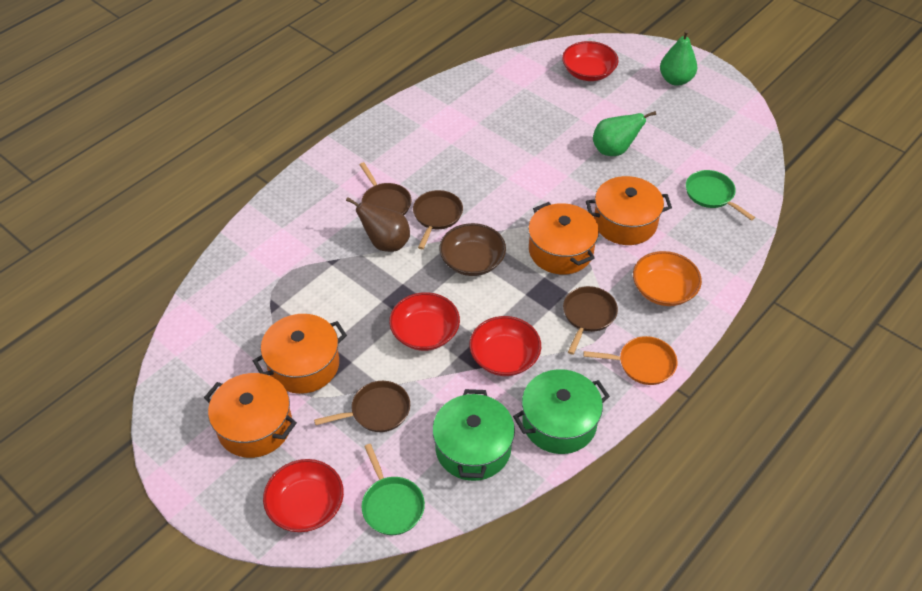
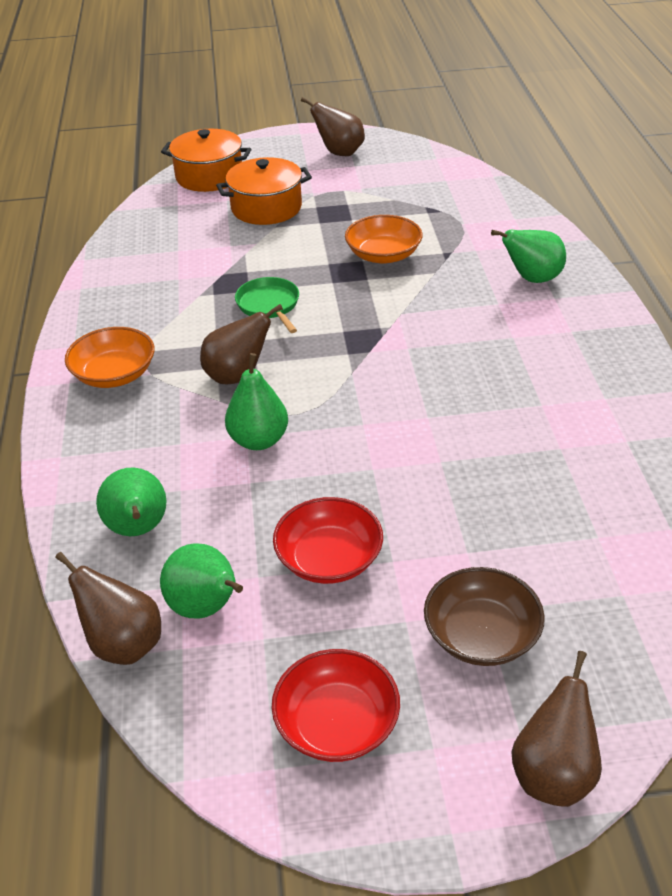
brown pan: [314,381,410,432] [359,162,411,215] [413,190,463,249] [563,286,618,355] = 4 -> none = 0
brown pear: [346,197,410,252] = 1 -> [56,552,161,665] [200,304,283,384] [301,97,365,156] [511,651,602,807] = 4
green pan: [362,444,425,535] [686,170,755,221] = 2 -> [235,277,299,333] = 1
green pear: [593,111,656,156] [660,30,697,86] = 2 -> [96,467,167,536] [160,543,243,619] [225,353,288,450] [491,230,566,283] = 4
green pot: [432,389,515,481] [513,369,610,454] = 2 -> none = 0
orange bowl: [633,251,702,306] = 1 -> [65,327,155,388] [345,215,423,264] = 2
orange pan: [584,336,677,385] = 1 -> none = 0
orange pot: [204,373,297,458] [253,314,347,394] [528,202,599,275] [586,176,672,245] = 4 -> [161,129,251,192] [216,157,312,225] = 2
red bowl: [263,459,344,532] [389,292,460,351] [469,316,541,376] [562,41,619,81] = 4 -> [272,649,400,762] [273,497,383,584] = 2

